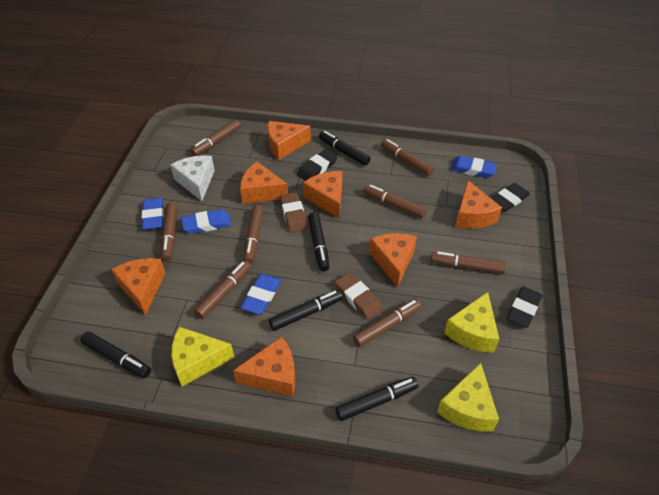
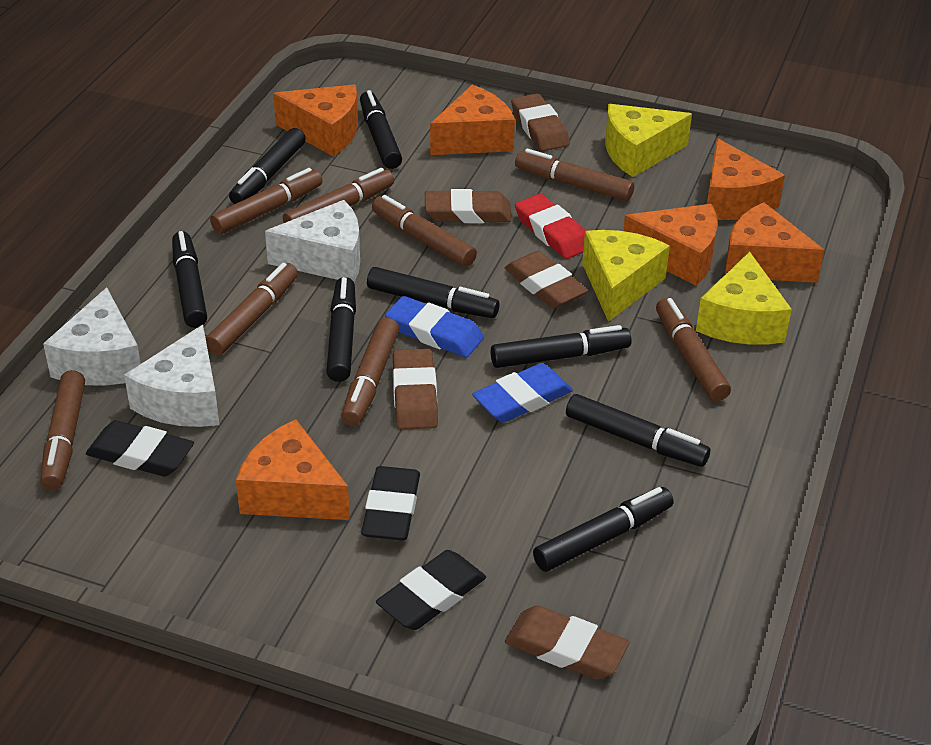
black marker: [80,332,151,378] [269,290,343,331] [308,212,329,271] [319,131,371,166] [335,377,418,421] = 5 -> [172,231,207,328] [229,128,306,204] [326,277,356,382] [360,90,402,169] [367,267,500,318] [491,325,632,368] [533,487,674,572] [566,394,710,467] = 8
blue eraser: [142,198,164,230] [181,209,231,234] [241,274,281,314] [450,156,497,178] = 4 -> [385,296,484,358] [472,363,573,422] = 2
brown eraser: [280,192,308,233] [335,272,383,320] = 2 -> [393,349,438,430] [425,189,512,223] [505,251,588,308] [505,605,630,680] [511,93,570,151] = 5
orange cheese: [111,258,166,315] [233,336,295,397] [240,162,288,204] [268,121,311,160] [303,171,343,218] [369,233,417,287] [455,180,502,229] = 7 -> [236,419,350,520] [273,85,358,156] [430,85,515,155] [623,204,717,286] [707,138,785,220] [725,202,824,283] = 6
red eraser: none = 0 -> [515,194,586,259] = 1
white cheese: [170,155,215,201] = 1 -> [43,287,141,386] [124,325,219,427] [265,200,360,282] = 3

